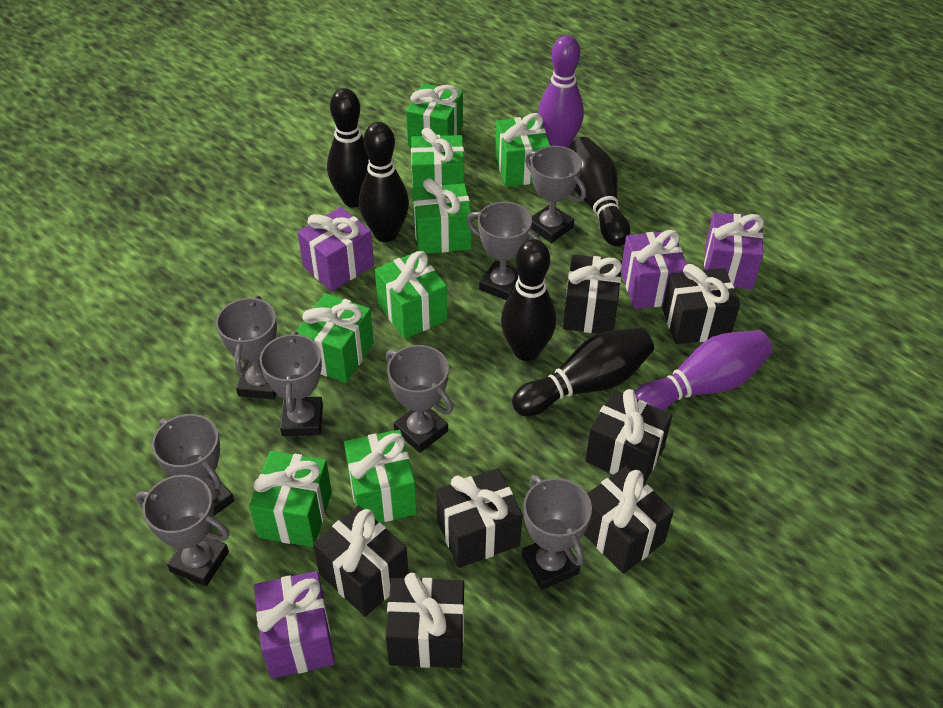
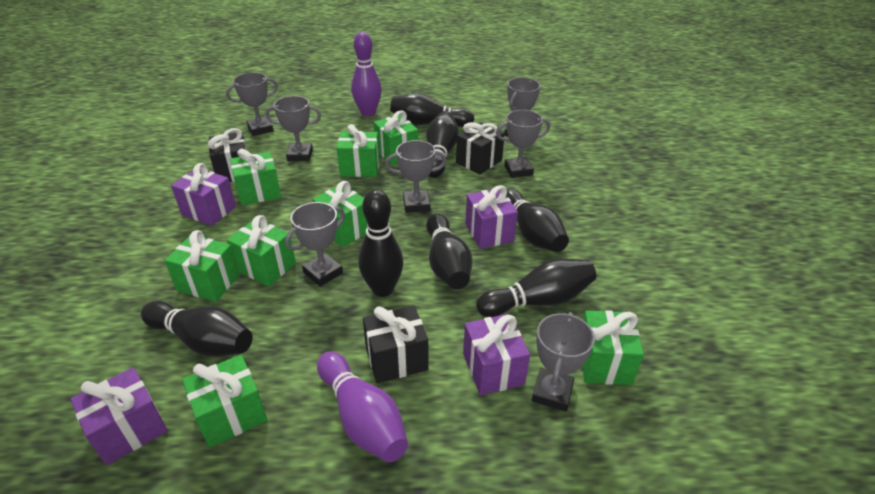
black bowling pin: [327,88,369,208] [359,122,409,242] [501,239,556,361] [512,328,654,416] [570,137,630,247] = 5 -> [141,301,253,357] [358,189,404,297] [390,93,474,127] [426,111,459,178] [426,214,473,289] [476,259,596,317] [506,188,569,252] = 7
black gift: [313,505,409,617] [385,573,464,668] [436,468,523,568] [563,255,622,334] [584,466,674,574] [585,389,672,483] [662,264,740,344] = 7 -> [208,128,247,182] [363,306,428,383] [456,122,505,174] = 3
grey trophy: [136,475,230,586] [152,414,234,516] [216,295,277,399] [260,331,323,436] [386,345,453,453] [467,202,541,300] [522,475,592,590] [525,146,586,243] = 8 -> [226,72,278,136] [266,96,321,161] [285,202,345,287] [385,140,447,213] [496,110,550,178] [504,77,541,137] [532,312,595,411] = 7

